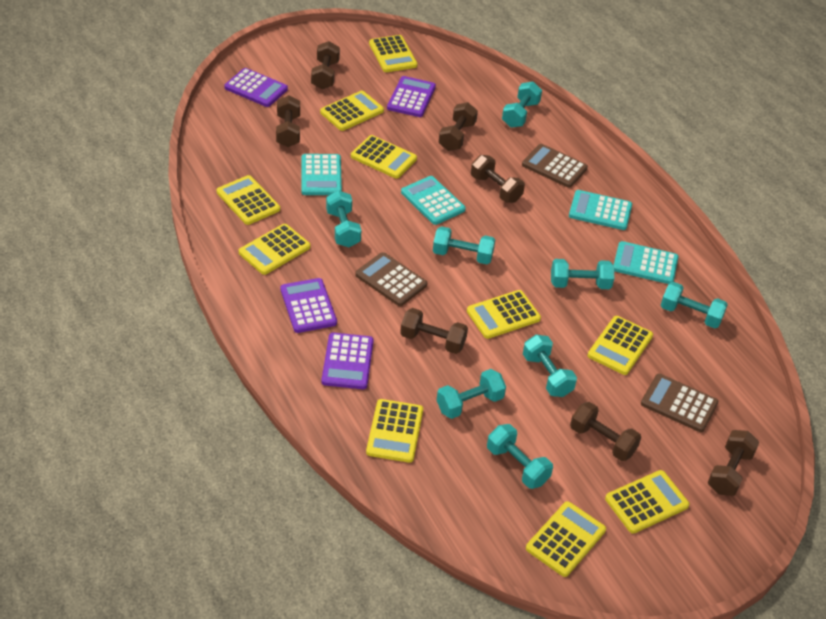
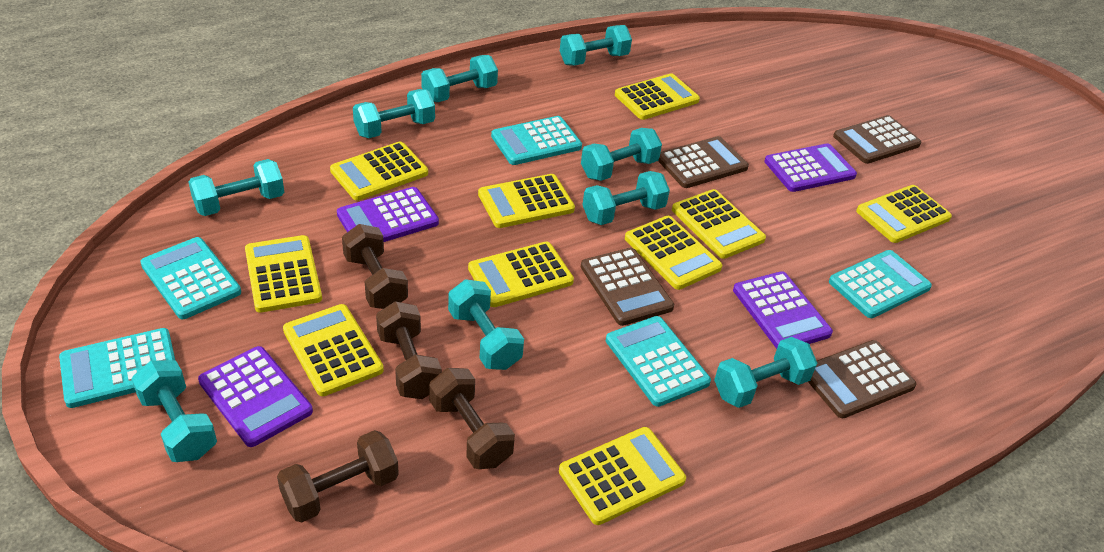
brown calculator: [355,252,427,306] [522,144,588,188] [641,374,718,432] = 3 -> [581,248,674,326] [658,136,749,188] [808,340,916,418] [833,115,921,164] = 4
brown dumbbell: [276,95,300,147] [311,41,340,89] [400,308,468,354] [438,102,478,151] [471,155,525,203] [570,402,641,461] [708,430,760,496] = 7 -> [277,430,399,523] [342,224,408,309] [376,301,442,399] [429,368,515,469] = 4
turquoise calculator: [302,154,342,195] [401,176,466,225] [569,190,632,230] [614,241,678,284] = 4 -> [59,328,175,408] [140,237,241,319] [491,116,582,165] [606,316,711,407] [829,250,932,318] = 5
turquoise dumbbell: [326,190,361,247] [433,226,495,265] [436,369,506,419] [487,424,553,489] [502,82,542,128] [523,335,577,397] [551,259,614,289] [661,282,728,328] = 8 -> [131,360,217,462] [188,159,284,216] [353,89,435,138] [421,55,498,102] [448,279,524,370] [560,25,632,66] [581,128,662,181] [583,171,670,225] [714,337,817,408] = 9

